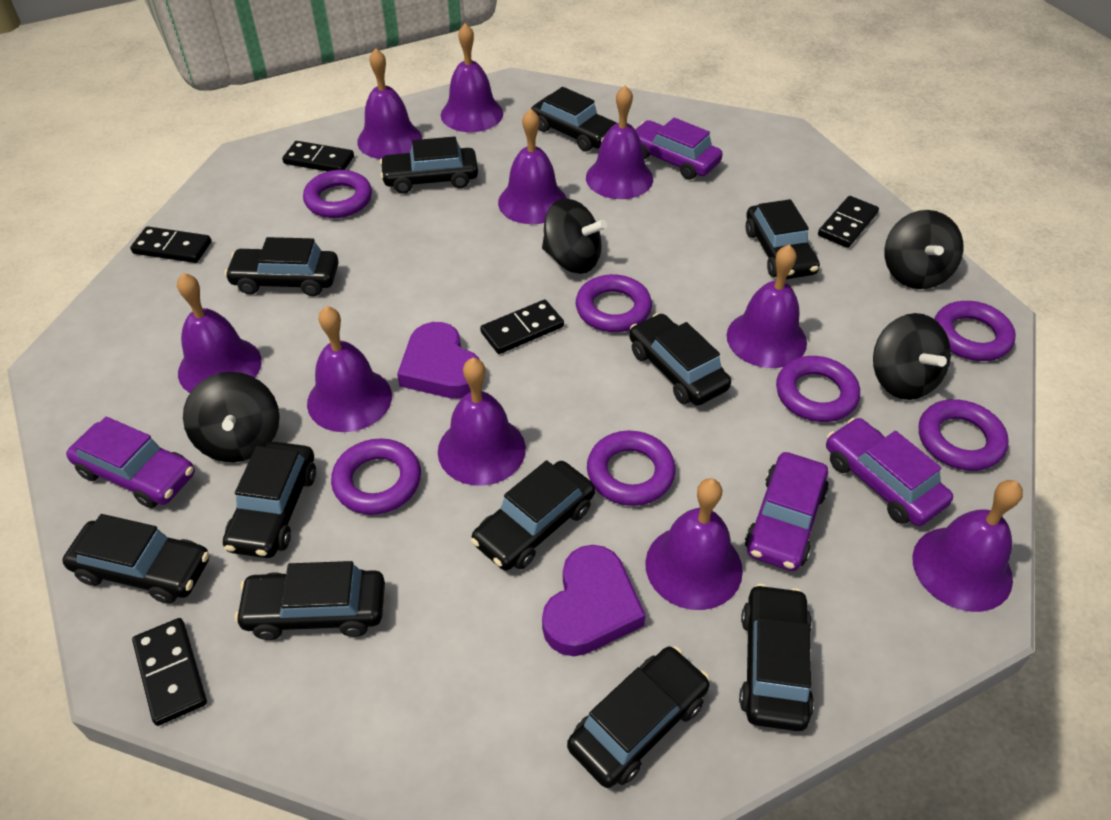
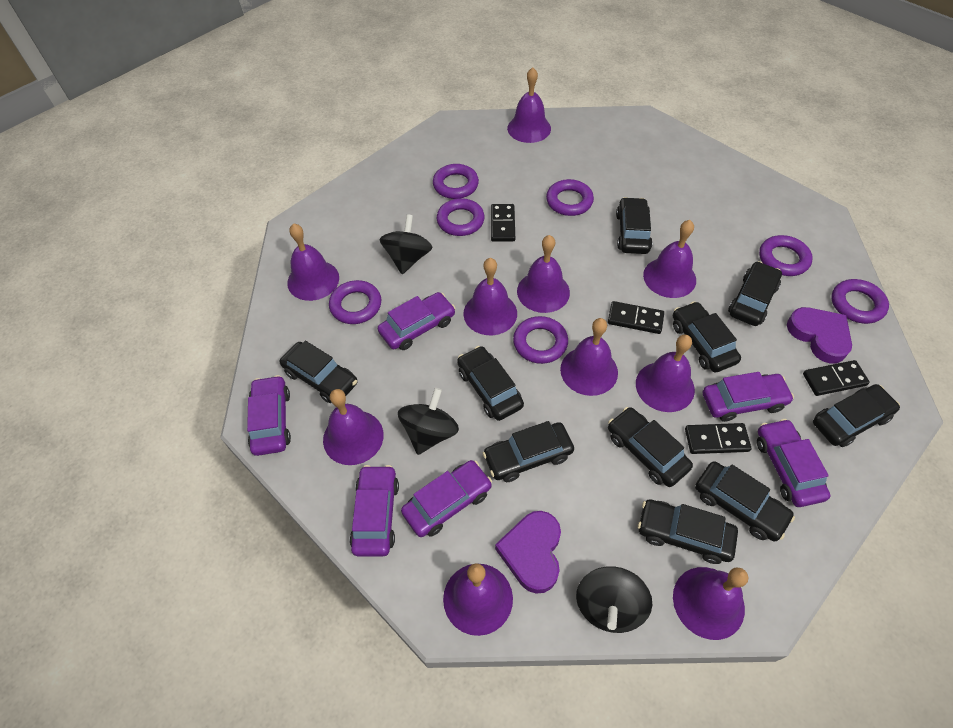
black car: [62,514,209,604] [223,442,316,558] [225,237,339,296] [235,561,385,640] [380,137,478,194] [471,460,595,571] [531,87,617,152] [567,646,710,788] [629,313,731,406] [739,584,814,731] [746,199,820,279] = 11 -> [280,341,358,403] [457,346,524,421] [483,421,574,482] [608,407,693,487] [616,197,652,254] [638,499,738,564] [673,301,741,372] [695,461,795,541] [728,261,782,326] [813,384,900,447] = 10
black domino: [130,226,211,263] [132,618,207,726] [282,141,354,171] [480,300,564,354] [818,196,879,248] = 5 -> [491,204,515,242] [608,301,664,334] [685,423,751,454] [803,360,870,396] = 4
black spinning top: [183,372,280,462] [542,198,607,274] [873,313,951,400] [884,210,963,289] = 4 -> [379,214,432,274] [398,388,459,455] [576,566,653,633] = 3
purple car: [66,417,195,508] [635,118,723,180] [745,452,829,571] [826,418,953,526] = 4 -> [247,375,291,456] [349,465,399,556] [378,292,455,350] [401,460,492,537] [703,372,794,422] [757,419,830,507] = 6

